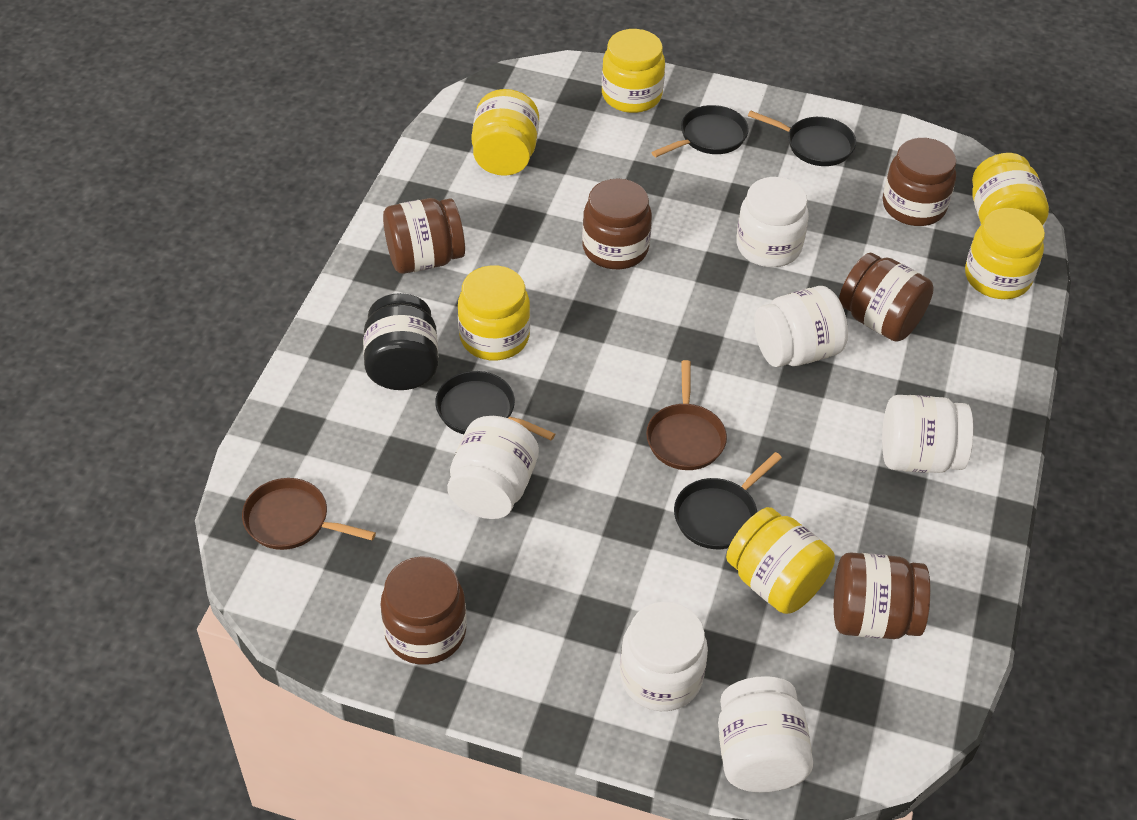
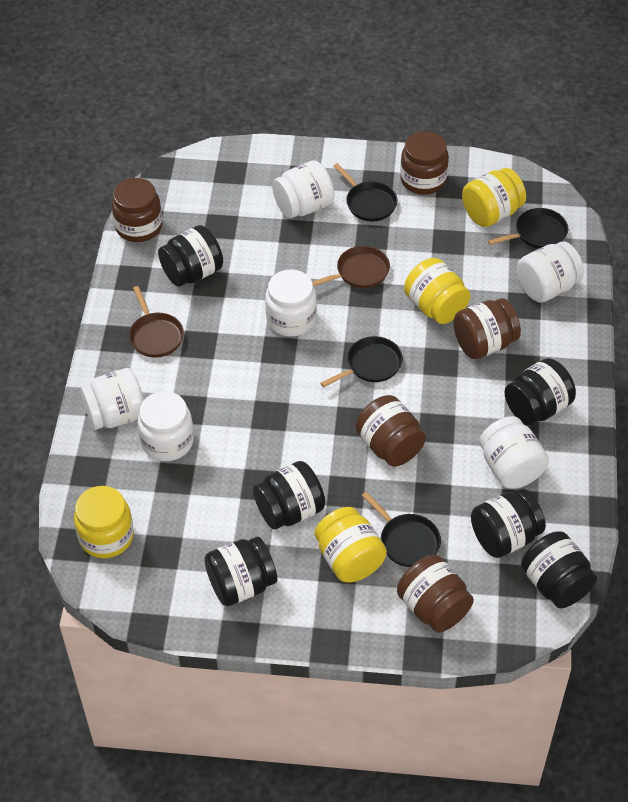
black jar: [363,293,438,390] = 1 -> [158,225,223,287] [204,537,277,606] [253,461,325,530] [471,488,546,558] [505,358,576,425] [521,531,597,608] = 6
brown jar: [381,556,467,665] [383,198,465,274] [582,178,652,269] [834,552,930,639] [839,253,934,342] [883,138,956,226] = 6 -> [112,178,162,242] [355,395,426,467] [397,555,474,633] [400,131,449,195] [453,298,521,359] = 5
yellow jar: [458,265,530,360] [471,89,539,176] [602,29,665,113] [726,507,835,614] [965,208,1045,299] [972,153,1049,225] = 6 -> [74,486,134,558] [315,507,387,583] [404,258,471,324] [462,168,526,227] = 4

